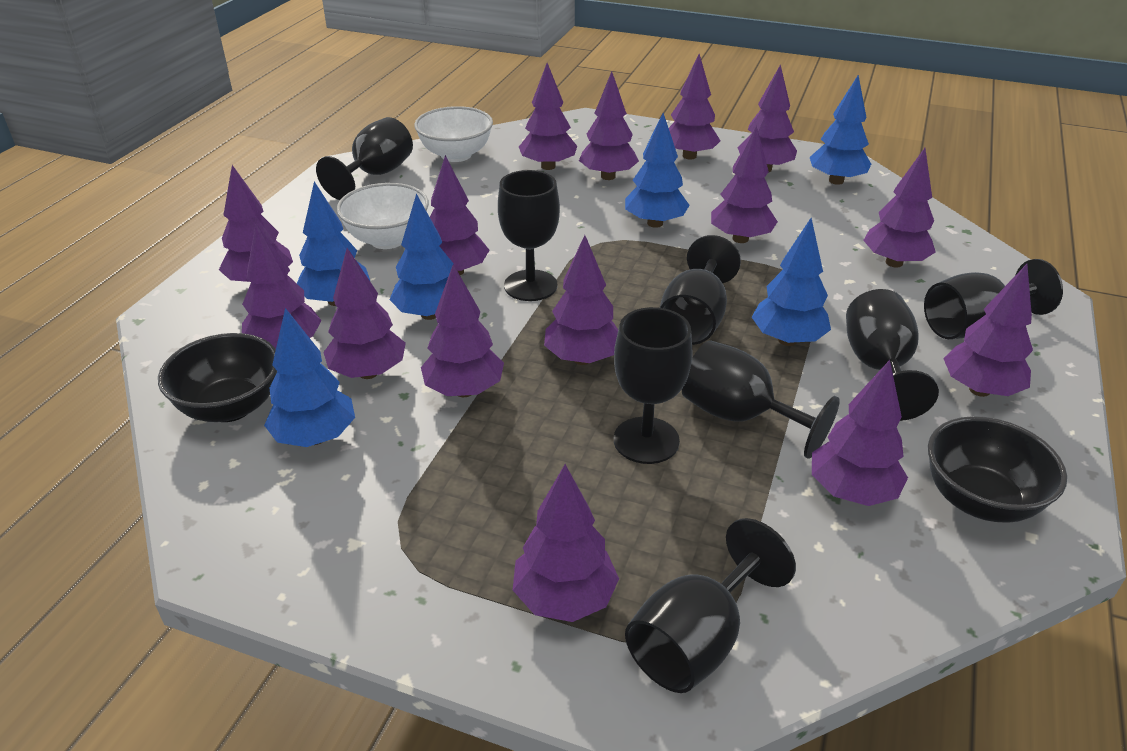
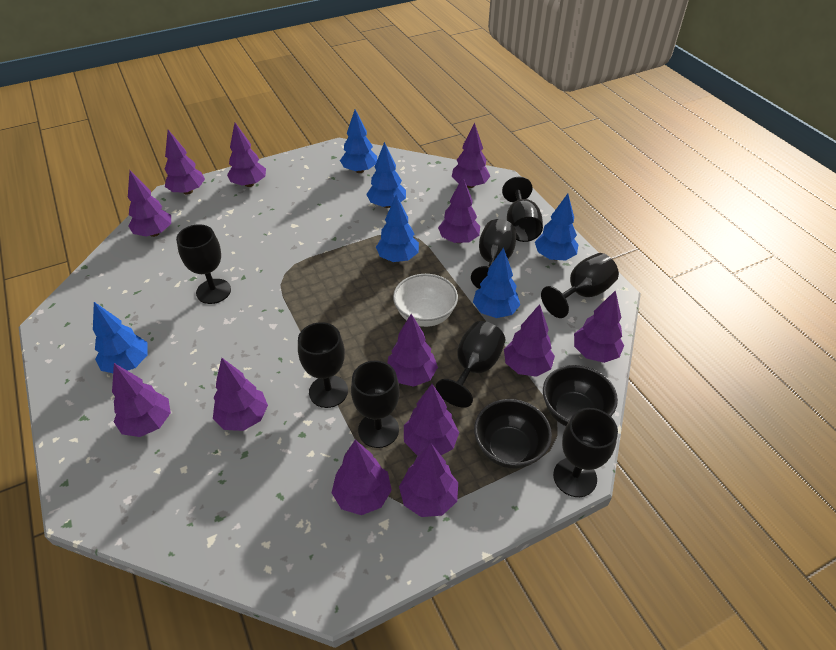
purple tree: [219,165,293,282] [242,224,322,349] [323,248,406,379] [421,264,504,397] [430,155,489,275] [513,464,619,622] [519,63,577,170] [544,235,618,365] [579,71,639,180] [669,54,721,160] [711,126,778,243] [737,64,797,173] [812,360,908,506] [863,148,935,267] [943,264,1033,397] = 15 -> [112,363,171,437] [128,171,171,237] [165,130,205,194] [213,358,268,431] [227,123,266,187] [332,440,392,515] [387,314,438,387] [399,442,458,517] [404,384,459,455] [438,177,480,243] [452,123,490,188] [504,304,555,377] [574,290,624,363] = 13
white bowl: [337,183,429,249] [414,106,493,162] = 2 -> [393,274,458,327] = 1

